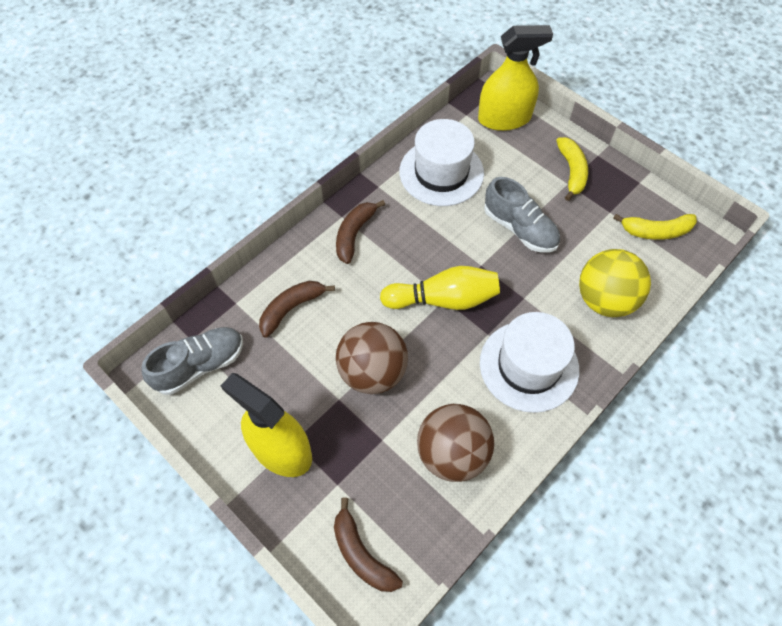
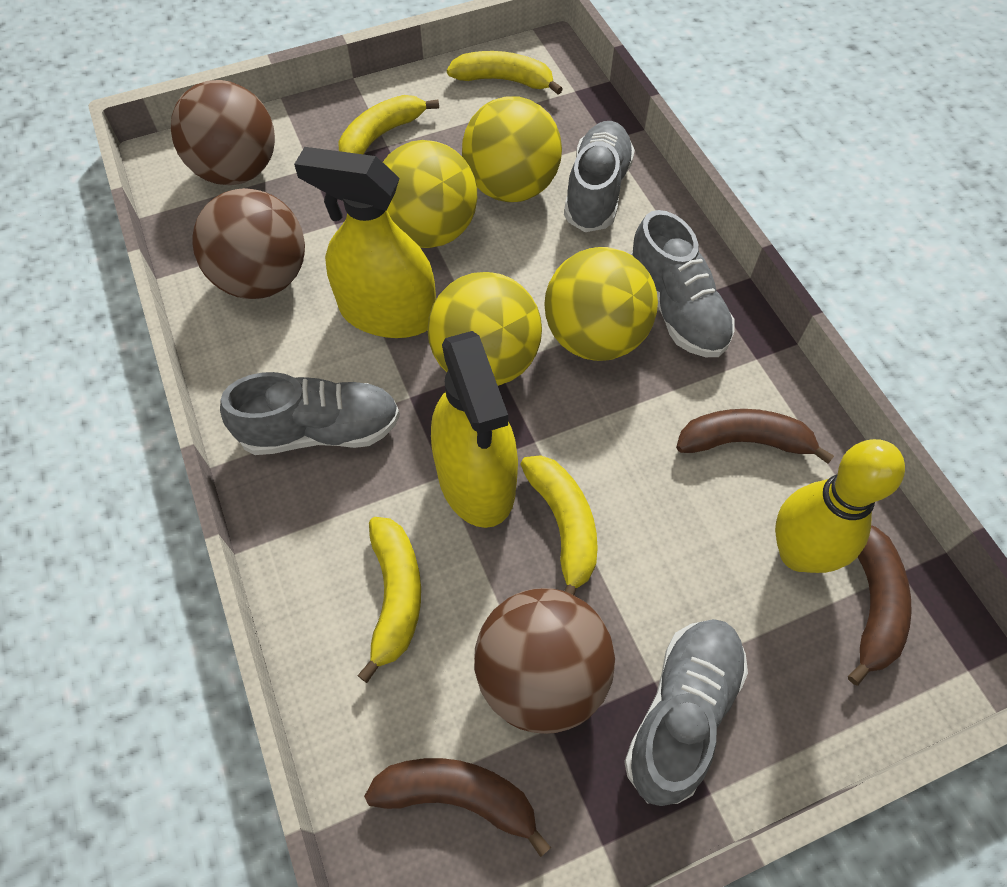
brown ball: [336,322,408,394] [417,404,494,482] = 2 -> [171,80,275,185] [193,188,305,299] [474,588,615,734] = 3
grey shoe: [142,327,243,395] [484,177,560,253] = 2 -> [220,372,400,455] [564,121,635,232] [624,619,748,806] [630,210,735,357] = 4
white hat: [399,119,484,206] [480,312,579,413] = 2 -> none = 0
yellow ball: [579,249,651,317] = 1 -> [383,140,477,248] [427,272,542,386] [462,96,562,202] [544,247,658,361] = 4
yellow banana: [556,137,588,201] [613,214,697,240] = 2 -> [338,95,439,155] [357,517,421,683] [447,51,563,95] [520,455,598,595] = 4

